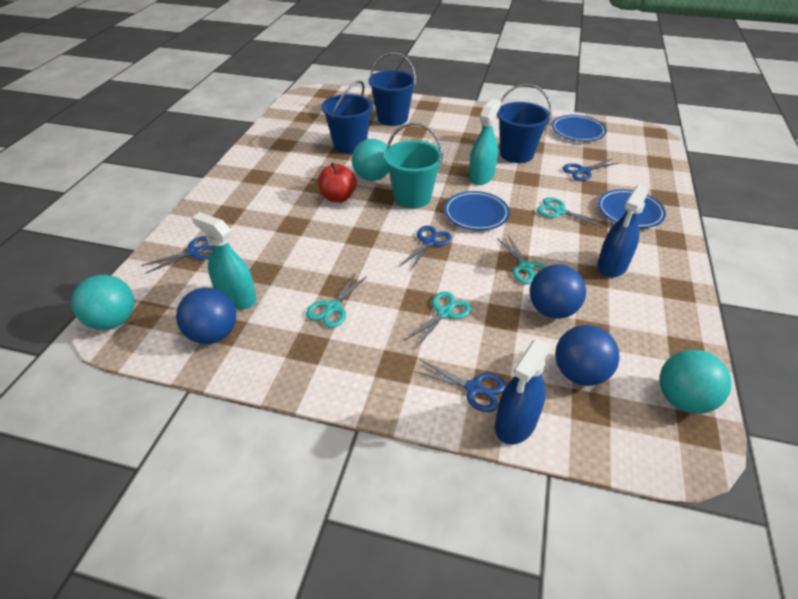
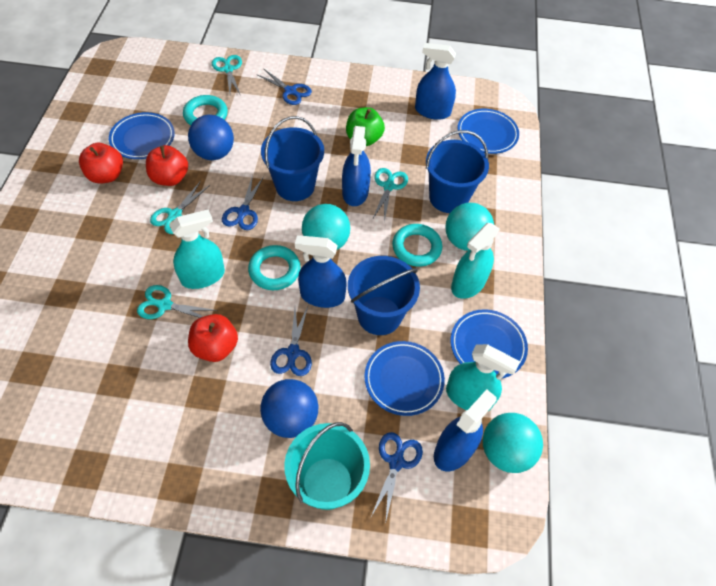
blue ball: [176,288,236,344] [530,264,586,319] [555,325,620,386] = 3 -> [188,115,234,160] [260,379,318,438] = 2
blue plate: [444,191,510,230] [552,115,607,141] [598,189,666,228] = 3 -> [109,112,175,159] [365,341,445,416] [451,309,528,379] [457,109,519,154] = 4
blue spray bottle: [495,339,551,445] [597,185,649,278] = 2 -> [295,235,347,308] [342,126,371,206] [415,43,456,120] [434,389,496,471] = 4
green apple: none = 0 -> [346,107,385,146] = 1
red apple: [318,162,357,202] = 1 -> [79,143,123,183] [146,145,188,186] [188,314,238,362] = 3
turquoise ring: none = 0 -> [183,95,228,126] [248,245,301,290] [392,224,442,267] = 3
turquoise spray bottle: [191,212,257,309] [469,99,501,185] = 2 -> [170,209,225,289] [446,344,520,410] [451,223,500,299] = 3

